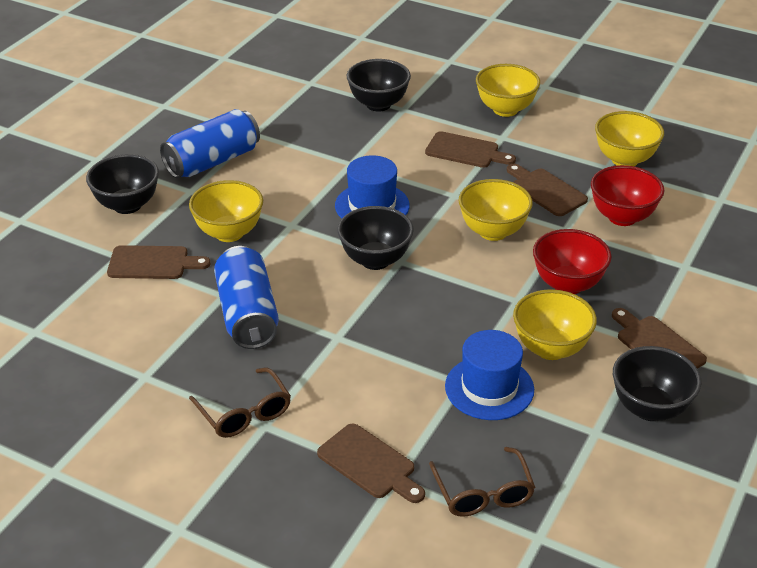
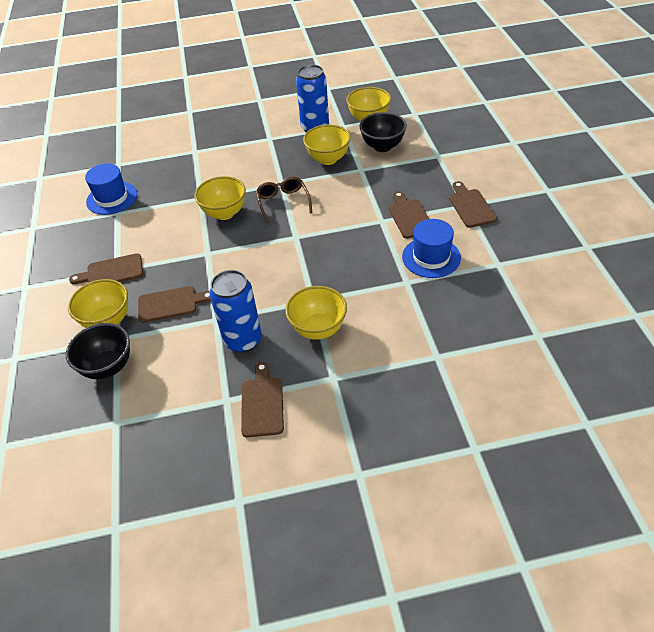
black bowl: [86,154,159,214] [338,206,414,270] [347,59,411,112] [613,346,702,421] = 4 -> [66,323,130,379] [359,112,407,152] = 2
brown glasses: [189,368,291,438] [429,447,535,517] = 2 -> [256,176,312,224] = 1
red bowl: [533,229,612,294] [591,165,664,226] = 2 -> none = 0

